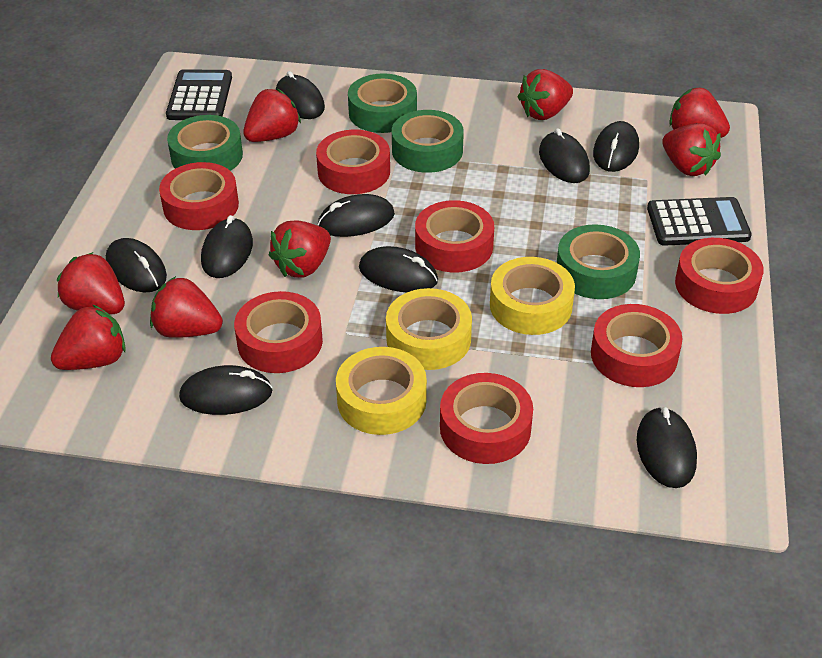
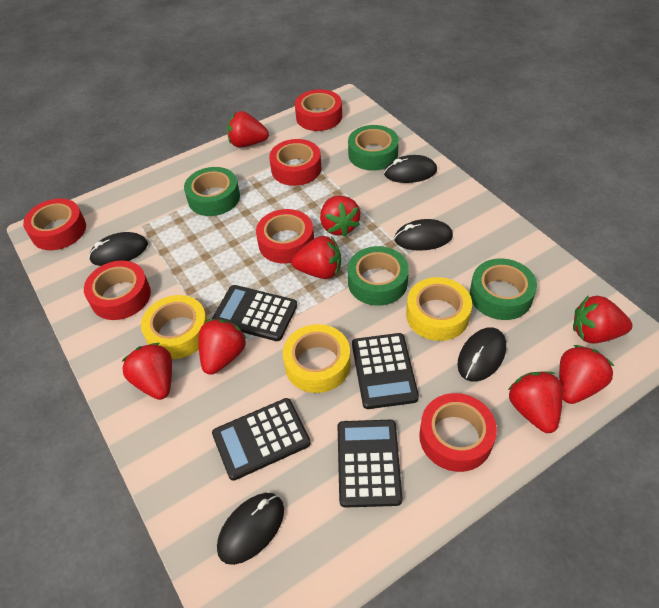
black calculator: [166,69,232,120] [647,197,752,246] = 2 -> [212,285,297,341] [212,398,311,481] [338,420,402,508] [352,333,419,409] = 4
black mouse: [106,238,167,293] [179,365,273,415] [201,215,253,278] [276,71,325,119] [318,194,395,237] [359,246,438,293] [539,128,590,183] [593,121,639,172] [637,407,697,488] = 9 -> [89,232,148,266] [217,493,284,565] [384,155,437,183] [394,219,453,251] [457,327,506,382] = 5
red tape: [159,162,239,230] [234,291,323,373] [316,130,390,194] [415,200,494,272] [440,373,533,464] [591,304,683,387] [675,238,764,314] = 7 -> [23,198,86,250] [84,261,151,320] [256,209,314,263] [269,139,321,186] [295,89,342,131] [419,393,497,472] = 6

